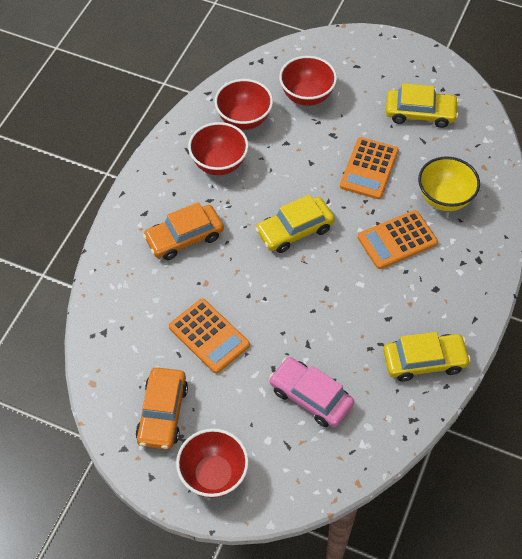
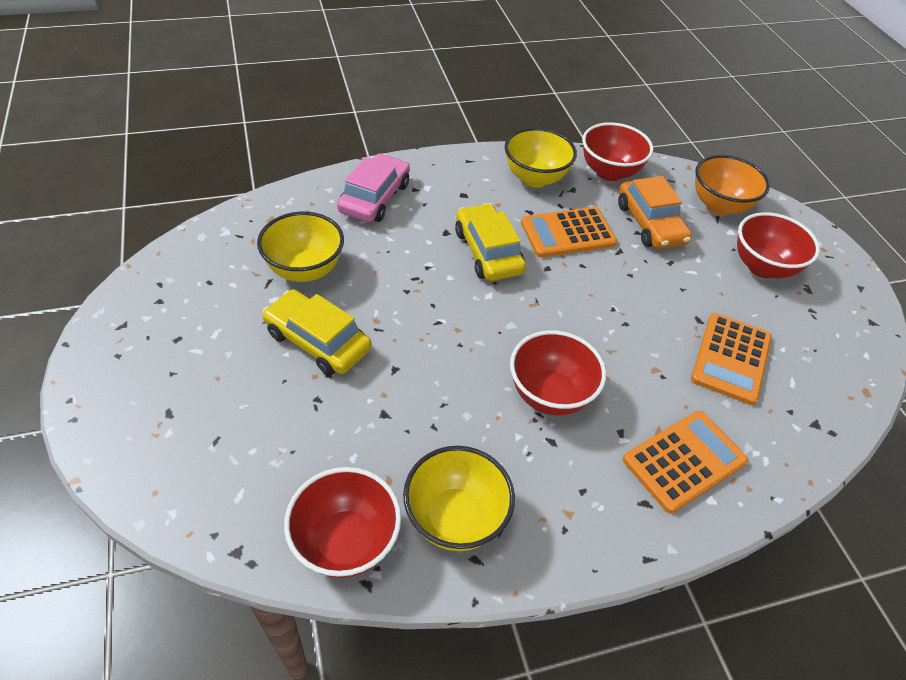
orange bowl: none = 0 -> [695,155,770,215] = 1
orange car: [136,367,188,449] [143,202,224,260] = 2 -> [618,176,692,249] = 1
yellow bowl: [418,156,480,211] = 1 -> [257,212,344,282] [403,446,515,551] [505,128,577,187] = 3
yellow car: [255,195,335,253] [383,332,471,382] [386,83,459,128] = 3 -> [262,289,372,375] [455,203,526,281] = 2

